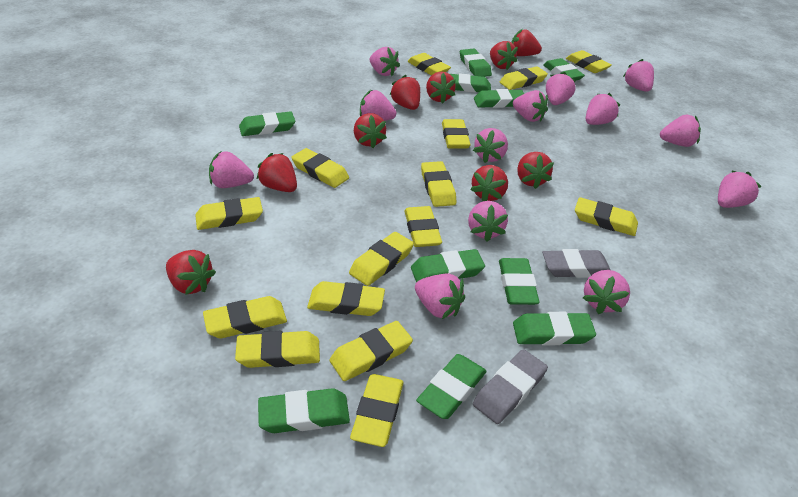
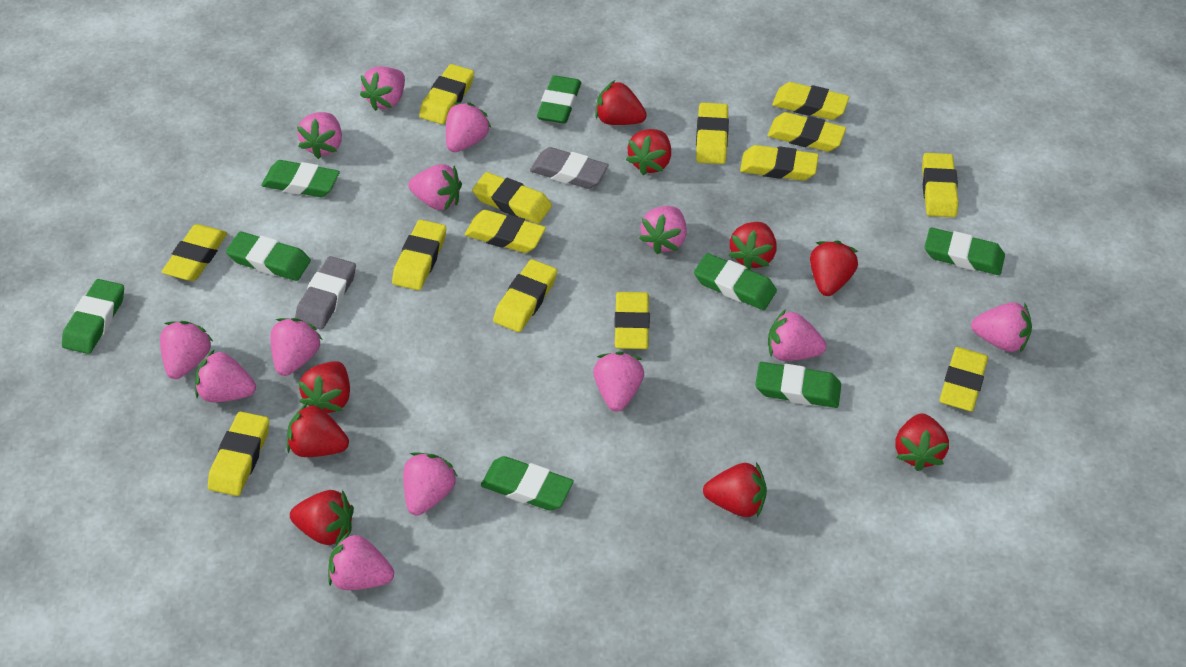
green eraser: [239,111,295,136] [258,388,350,433] [411,249,485,283] [416,354,487,419] [450,73,491,93] [460,49,492,77] [474,89,524,108] [499,258,540,305] [513,312,596,345] [543,58,585,80] = 10 -> [62,279,124,354] [226,232,311,281] [261,160,340,197] [481,456,574,511] [537,75,581,124] [694,253,777,310] [755,362,841,408] [924,228,1005,275] = 8
yellow eraser: [195,197,263,230] [203,296,287,339] [235,331,320,368] [291,148,349,188] [307,281,385,316] [330,321,413,381] [349,232,414,286] [350,374,404,447] [404,206,442,247] [408,53,451,76] [421,161,457,207] [442,119,471,149] [500,66,548,90] [566,50,612,73] [575,197,638,236] = 15 -> [162,224,227,281] [208,412,269,496] [392,220,446,290] [419,64,474,124] [465,210,546,253] [472,172,552,224] [493,259,557,332] [614,292,650,349] [696,102,729,164] [740,145,819,181] [767,112,846,152] [772,82,850,120] [922,153,959,217] [940,347,988,411] = 14

